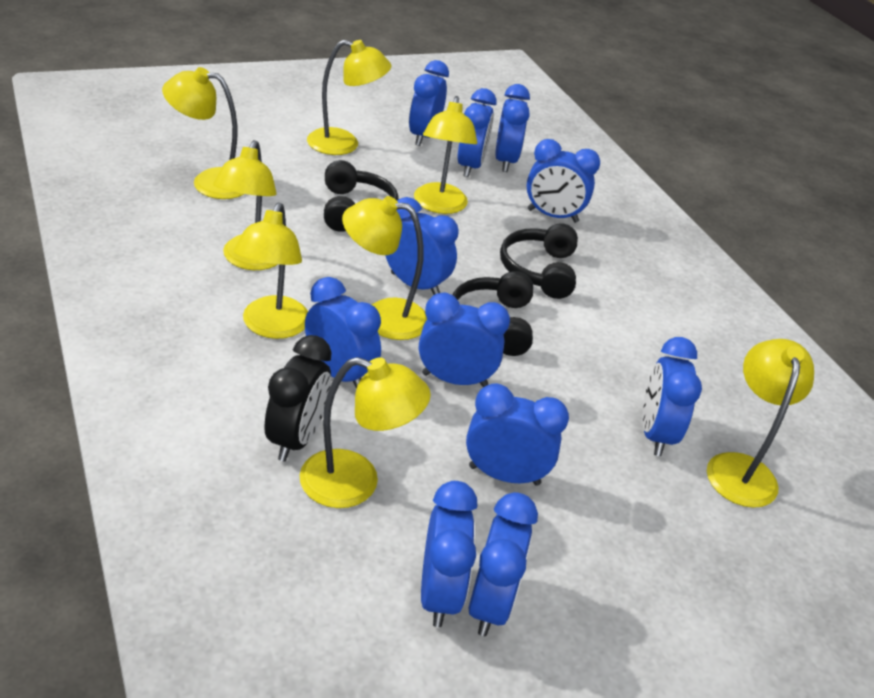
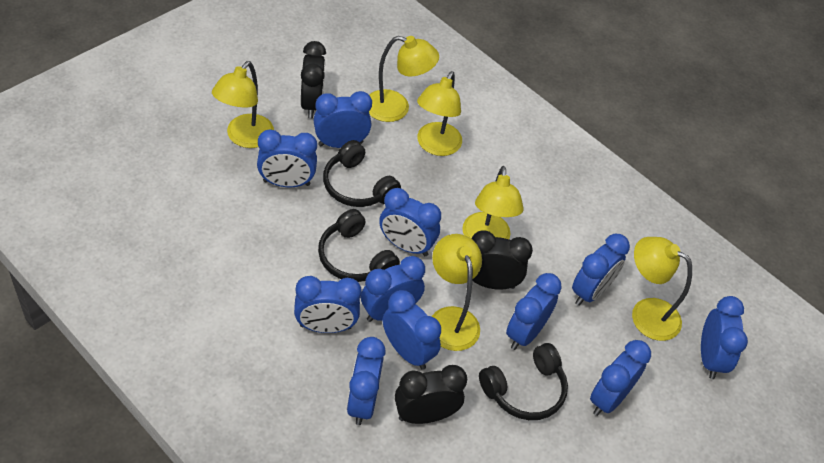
black clock: [264,335,331,461] = 1 -> [301,41,326,119] [395,365,467,424] [472,230,533,290] = 3
yellow lamp: [162,67,244,199] [213,140,278,270] [233,202,308,339] [300,357,431,508] [307,40,391,155] [342,196,427,340] [414,96,477,214] [707,339,814,508] = 8 -> [212,61,274,148] [369,36,439,122] [417,71,462,156] [432,234,482,351] [462,166,524,239] [632,237,692,341] = 6

